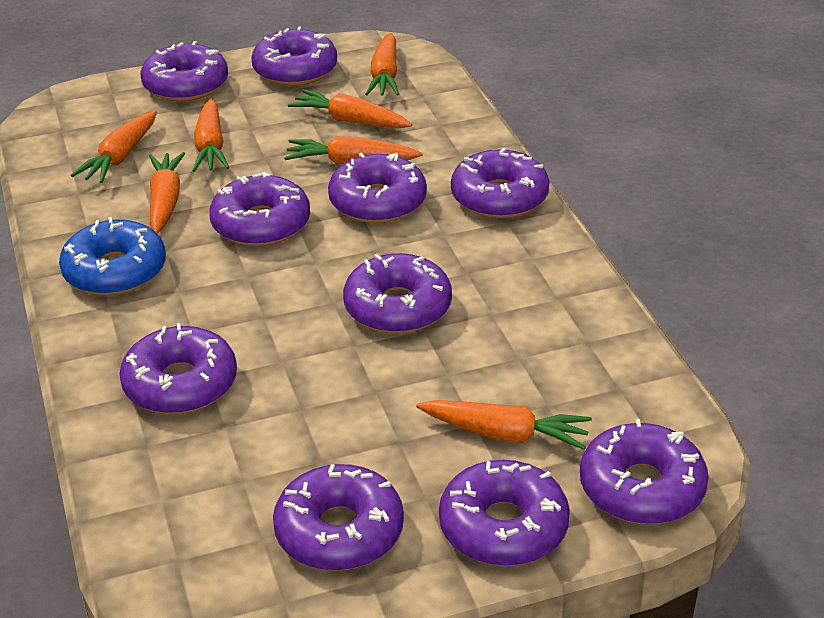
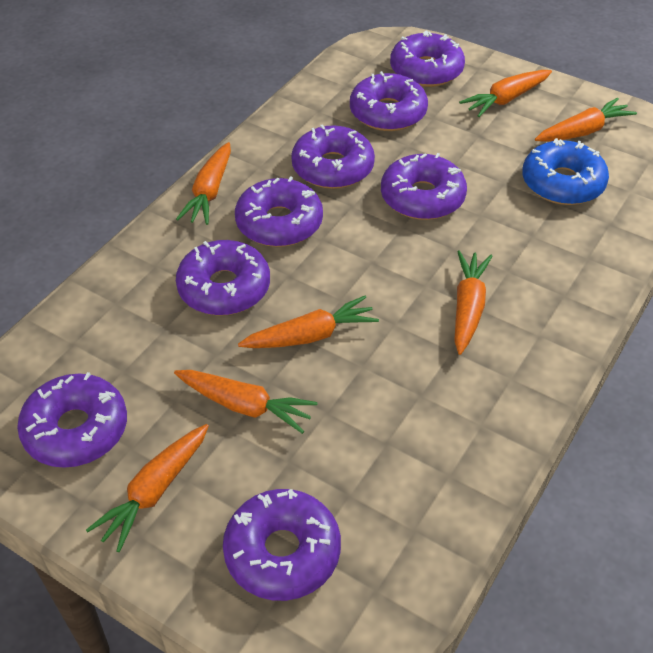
purple donut: [120,323,237,414] [141,41,228,102] [209,172,310,246] [251,26,337,86] [273,464,404,571] [328,153,427,223] [343,253,452,334] [439,460,570,566] [451,148,549,219] [580,419,709,524] = 10 -> [17,372,127,468] [176,240,270,316] [223,489,341,601] [235,176,323,247] [291,124,375,189] [350,71,428,131] [381,153,467,220] [390,30,465,87] = 8

